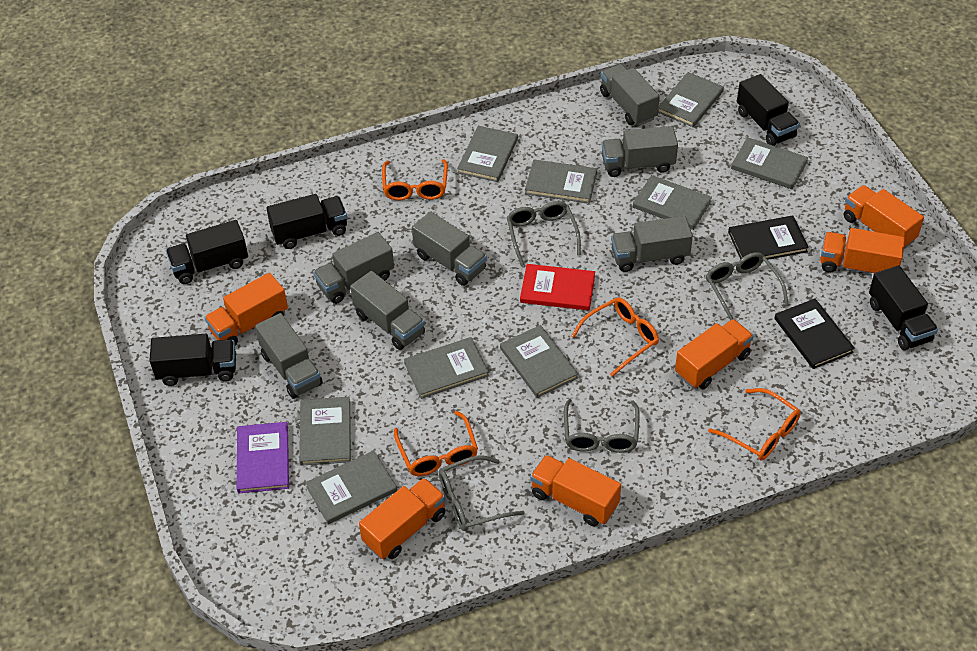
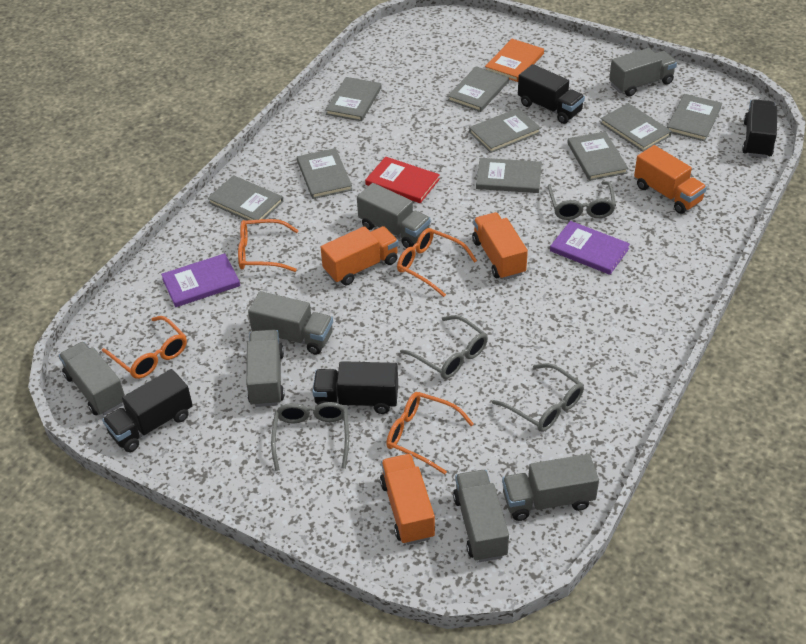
black book: [728,216,809,260] [774,298,855,369] = 2 -> none = 0
black truck: [150,334,236,386] [166,220,248,284] [266,194,347,249] [737,74,800,146] [869,265,938,350] = 5 -> [102,369,193,452] [312,361,398,414] [518,64,585,124] [742,99,777,158] = 4
orange book: none = 0 -> [485,39,544,82] = 1
orange truck: [204,273,288,345] [359,478,446,559] [530,455,621,526] [675,319,754,389] [820,228,905,273] [844,185,924,249] = 6 -> [320,226,399,285] [380,454,435,545] [472,212,528,280] [634,145,707,214] = 4
purple book: [237,422,289,493] = 1 -> [161,253,240,307] [550,221,630,275] = 2

